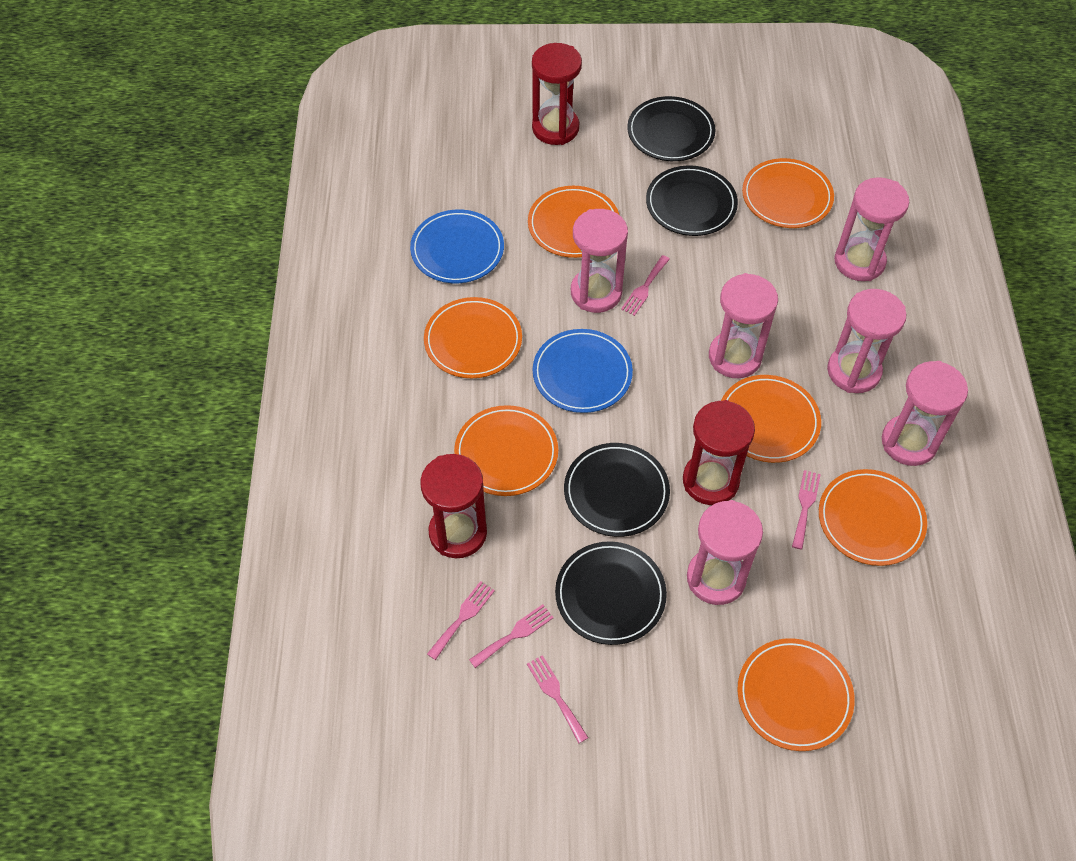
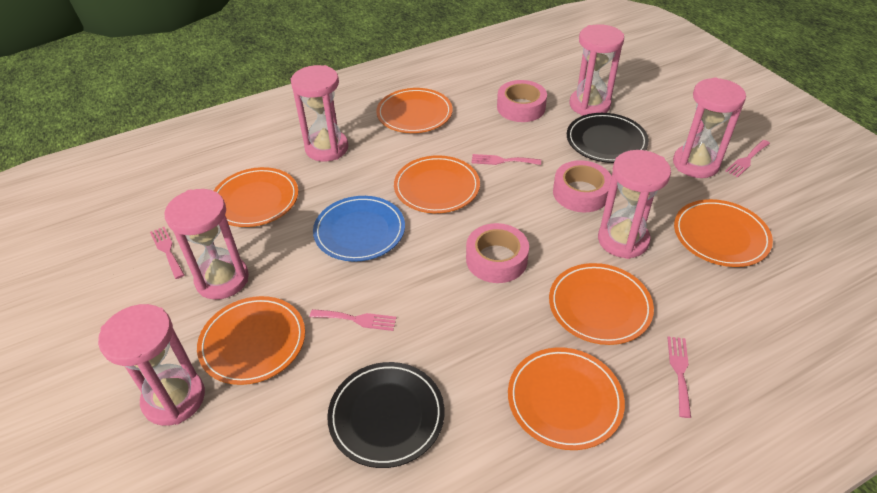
black plate: [555,541,667,645] [564,443,670,537] [627,96,716,161] [646,165,738,236] = 4 -> [327,362,445,468] [567,113,649,163] = 2
blue plate: [410,210,504,283] [533,329,633,413] = 2 -> [313,196,405,262] = 1
pink tape: none = 0 -> [466,223,529,283] [497,80,547,122] [553,160,612,212] = 3
red hourglass: [420,454,487,558] [532,43,582,145] [683,400,755,505] = 3 -> none = 0

